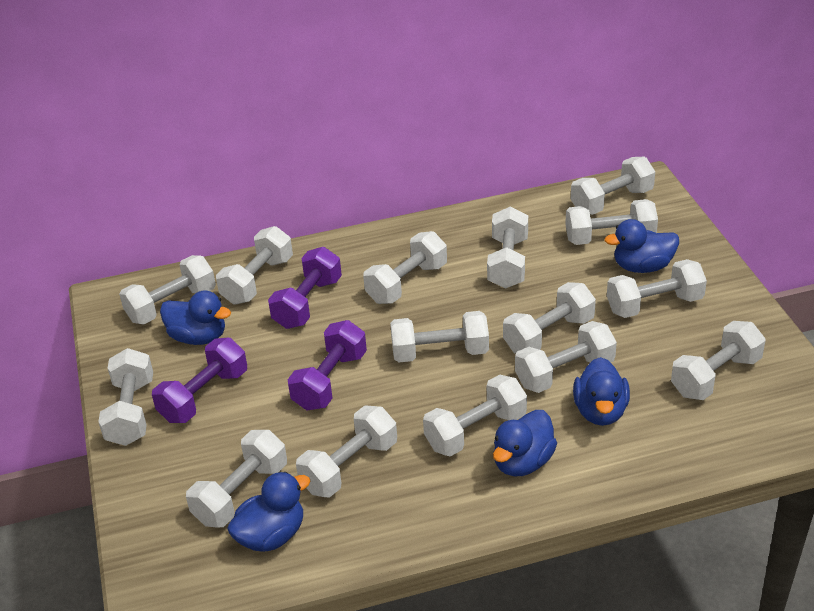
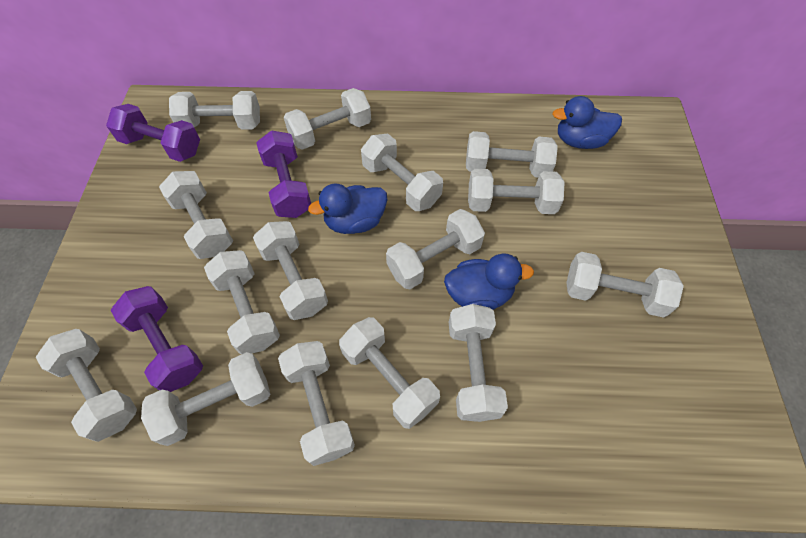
blue duck: [160,290,231,345] [227,472,310,552] [493,410,557,476] [573,357,630,426] [604,219,679,273] = 5 -> [308,183,388,234] [444,253,534,310] [553,96,622,149] = 3

